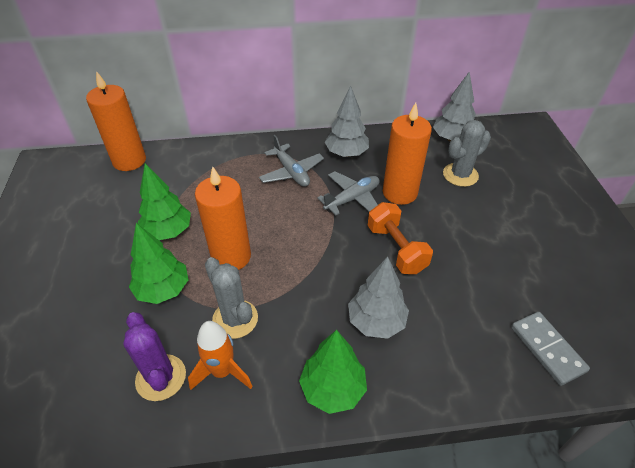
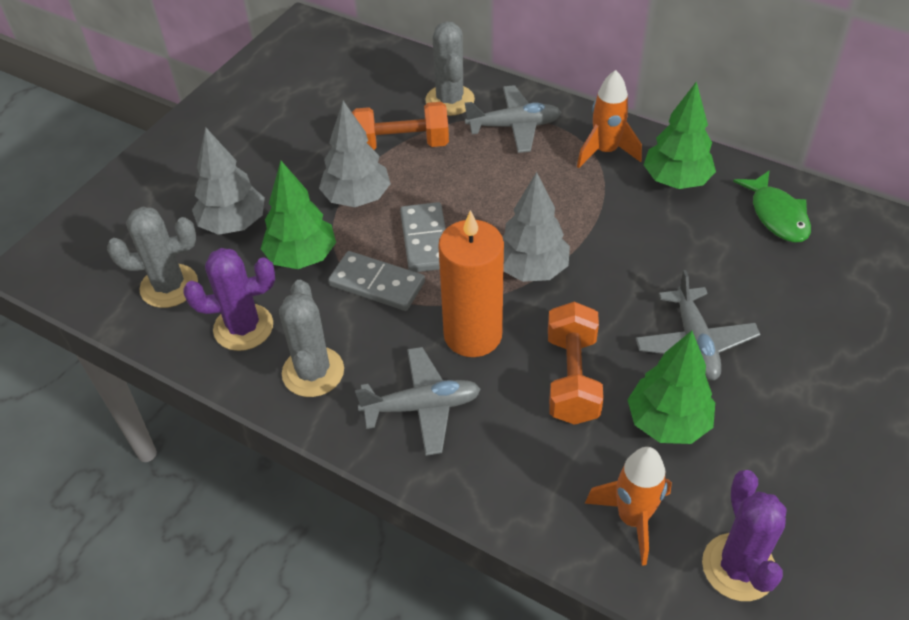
green fish: none = 0 -> [733,170,811,243] = 1
grey cactus: [205,257,258,339] [443,120,491,187] = 2 -> [107,206,198,308] [279,280,344,397] [425,22,475,116] = 3
grey domino: [511,312,590,386] = 1 -> [328,251,425,311] [400,202,446,272] = 2
grey plane: [259,135,324,187] [317,171,380,215] = 2 -> [355,347,481,456] [465,85,561,153] [635,270,760,381] = 3
orange candle: [86,71,146,171] [195,166,251,270] [383,103,432,205] = 3 -> [438,210,504,357] = 1
orange dumbbell: [368,202,433,274] = 1 -> [352,102,449,150] [548,302,604,425] = 2
orange rocket: [188,321,253,390] = 1 -> [577,70,642,168] [585,447,672,566] = 2
purple cactus: [123,312,186,401] = 1 -> [183,248,275,351] [702,470,787,601] = 2

